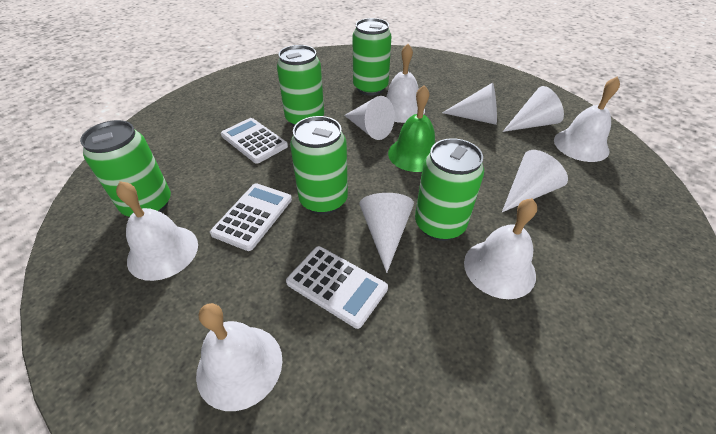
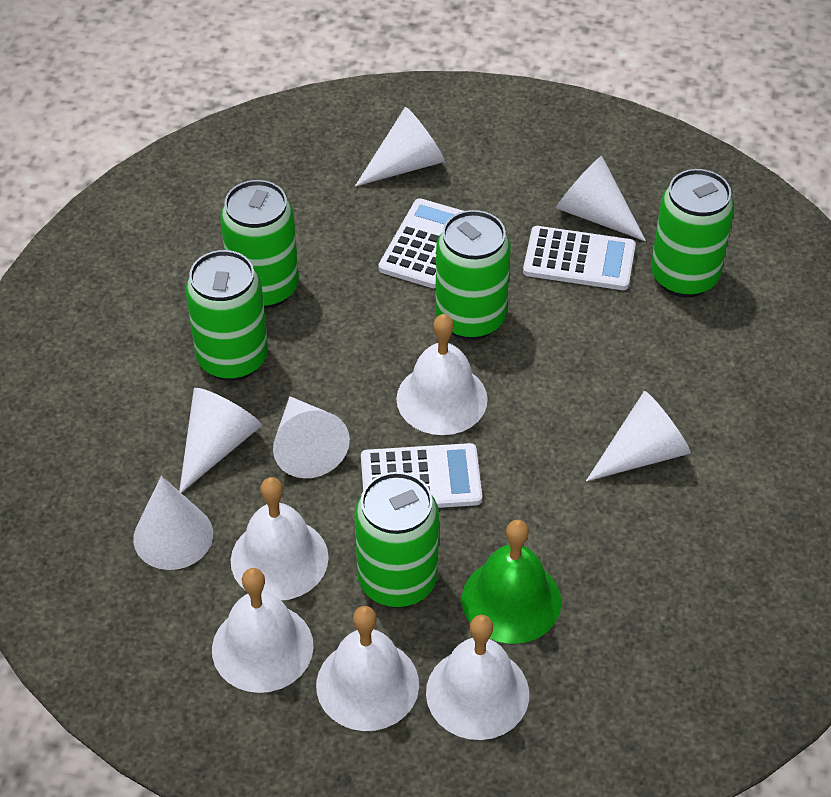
white cone: [344,96,395,140] [360,193,414,273] [442,83,497,125] [502,150,568,212] [503,86,564,132] = 5 -> [133,476,213,570] [179,388,262,493] [273,396,350,478] [355,107,445,186] [556,156,646,241] [586,391,691,481] = 6

